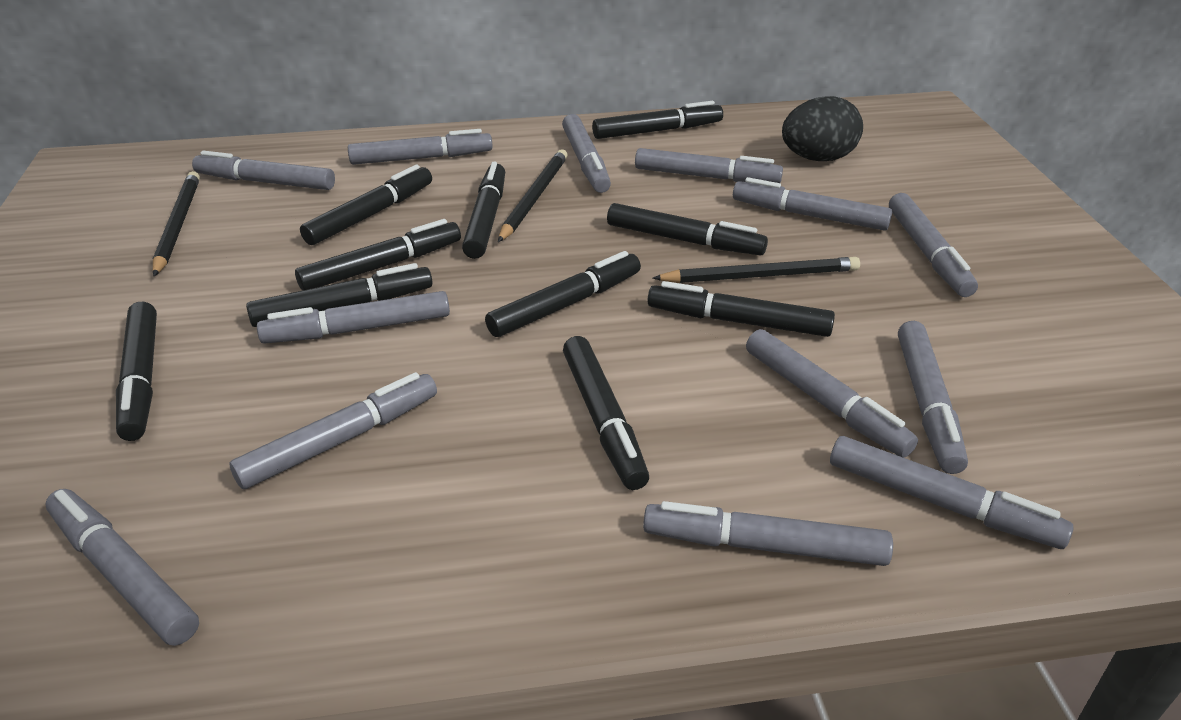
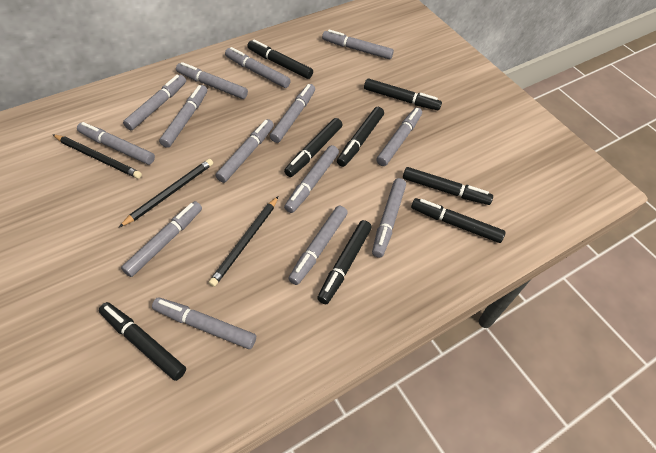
black egg: [782,96,863,161] = 1 -> none = 0
black marker: [116,302,157,441] [246,263,433,327] [295,219,461,291] [300,165,432,245] [462,162,505,259] [485,251,641,337] [563,336,649,490] [592,101,723,139] [607,203,768,256] [648,281,835,337] = 10 -> [99,302,186,381] [247,40,313,79] [284,118,342,177] [317,220,372,304] [337,107,384,167] [364,78,442,110] [403,167,493,205] [411,198,505,243] = 8
grey marker: [46,489,199,646] [192,151,335,190] [230,372,437,489] [257,291,450,344] [348,129,493,165] [562,114,611,193] [635,148,783,183] [643,501,893,566] [733,177,892,231] [746,329,918,458] [830,436,1074,549] [889,193,978,297] [898,321,968,474] = 13 -> [77,122,155,165] [121,201,202,277] [123,75,186,130] [152,297,256,349] [159,85,207,148] [176,62,248,99] [216,119,274,183] [225,47,291,88] [270,84,315,143] [284,145,339,213] [288,206,348,285] [322,30,394,59] [372,178,406,258] [376,107,422,166] = 14

